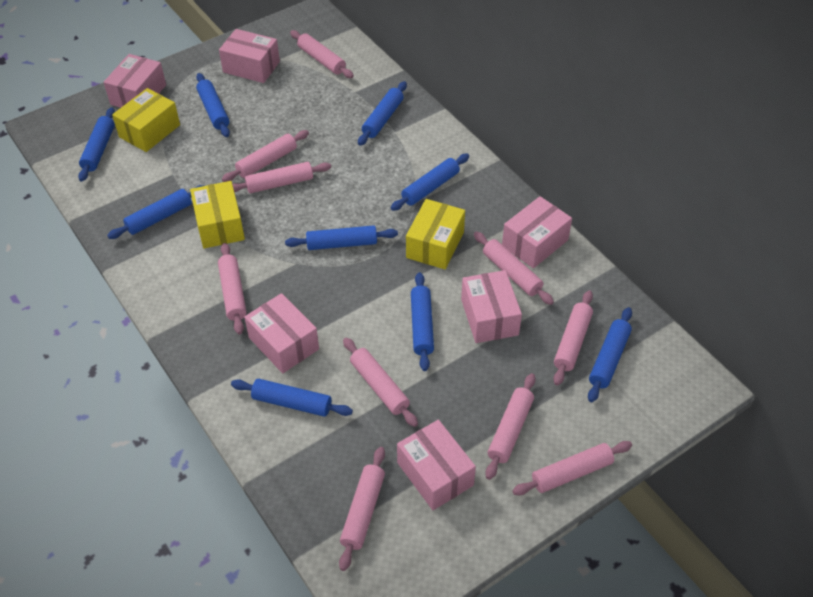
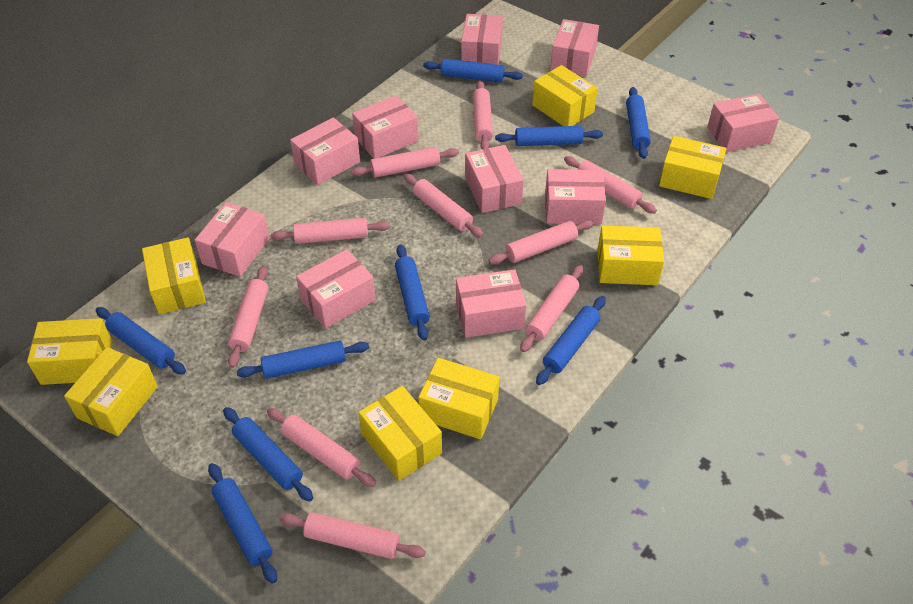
pink box: [104,54,166,108] [219,29,280,83] [244,293,319,373] [397,420,476,510] [461,270,522,343] [502,196,572,268] = 6 -> [195,202,270,277] [290,118,360,185] [296,249,376,329] [352,95,419,159] [456,269,527,338] [461,14,503,65] [465,145,524,213] [545,169,606,225] [551,19,599,76] [707,94,779,152] = 10
yellow box: [112,88,180,152] [190,181,245,248] [406,199,465,269] = 3 -> [27,318,113,385] [64,347,158,436] [142,237,206,314] [358,386,442,481] [418,358,499,439] [532,65,598,126] [597,225,664,285] [659,136,727,199] = 8

